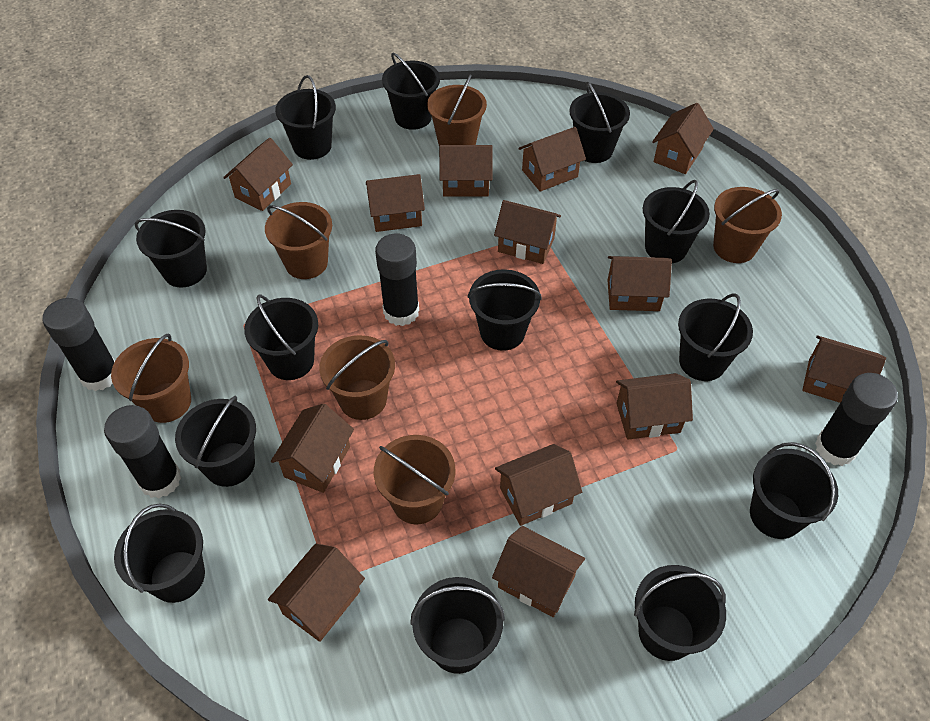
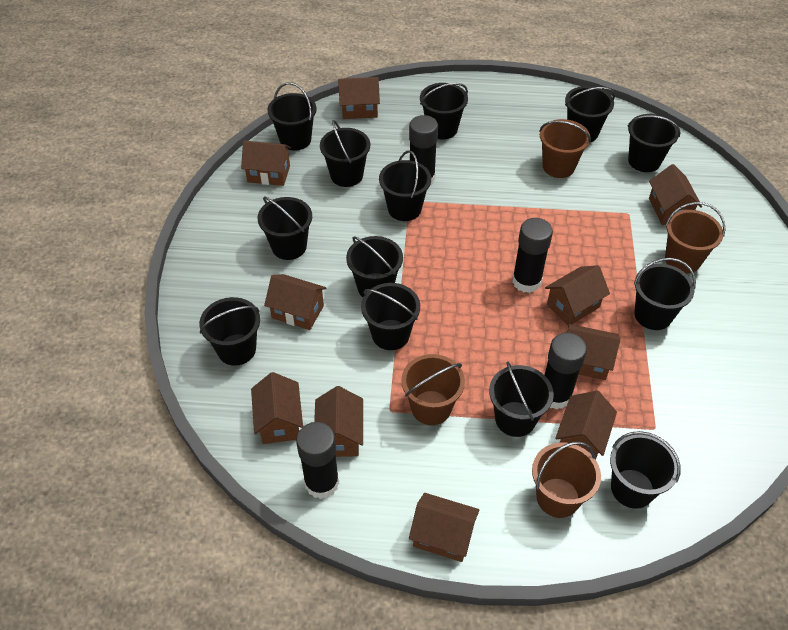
brown bucket: [111,334,191,423] [265,202,332,279] [319,335,395,420] [374,435,456,524] [427,74,487,146] [713,187,782,263] = 6 -> [401,354,465,425] [532,441,601,518] [539,119,591,178] [665,202,726,273] = 4
brown house: [223,138,293,211] [268,544,365,642] [271,403,354,493] [366,174,425,232] [439,145,493,197] [492,526,585,617] [494,200,561,264] [495,444,582,526] [518,127,586,192] [608,256,672,311] [616,373,693,440] [652,103,714,174] [802,335,886,403] = 13 -> [241,140,291,186] [251,372,303,444] [264,274,327,330] [314,386,363,457] [338,77,380,119] [409,493,479,562] [545,265,610,325] [555,391,617,460] [567,324,621,380] [649,164,702,225] = 10

